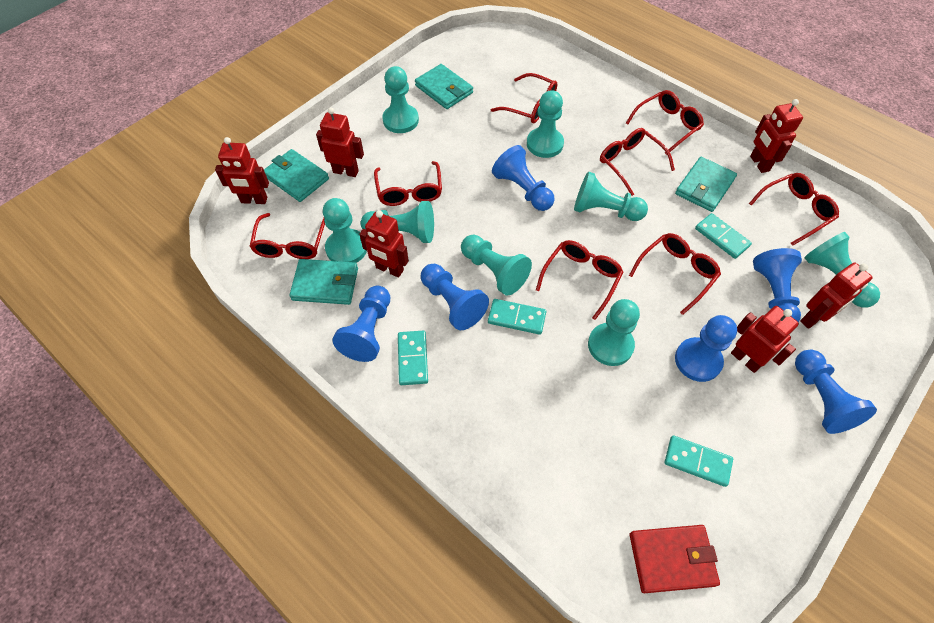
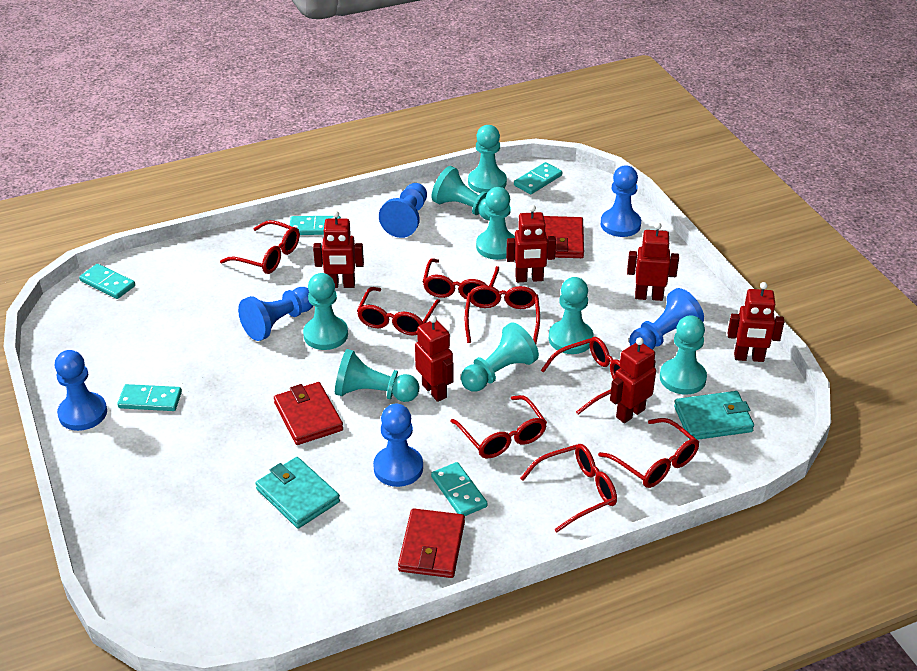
red wallet: [630,525,720,593] = 1 -> [274,382,343,445] [398,508,465,578] [544,216,584,258] = 3
turquoise domino: [398,331,428,385] [488,299,546,335] [665,436,733,487] [695,213,752,259] = 4 -> [79,264,135,299] [117,384,182,411] [290,216,341,235] [431,462,488,516] [514,162,562,194] = 5
turquoise wallet: [264,149,329,202] [290,259,358,305] [415,64,473,109] [675,157,737,212] = 4 -> [255,457,340,528] [674,391,754,440] = 2

